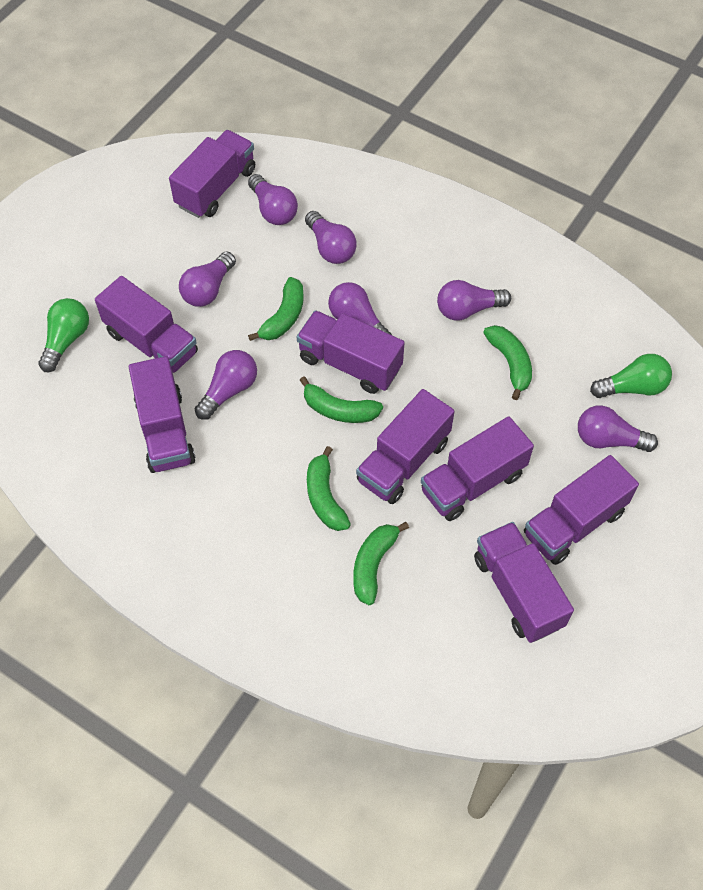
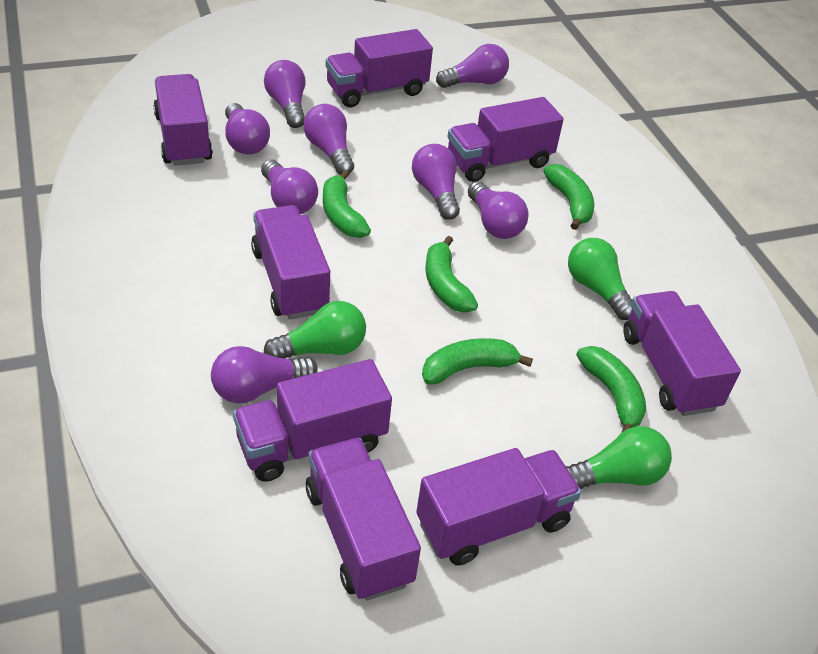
green light bulb: [38,298,89,372] [590,354,672,398] = 2 -> [264,301,366,358] [566,426,672,489] [568,238,632,320] = 3
purple light bulb: [179,251,236,307] [195,350,257,420] [248,174,298,225] [305,211,357,264] [328,282,392,335] [437,280,511,321] [578,405,658,452] = 7 -> [211,346,318,403] [225,103,270,155] [261,160,318,214] [264,60,305,128] [303,104,354,175] [412,144,460,220] [436,44,509,88] [468,181,529,239] = 8

